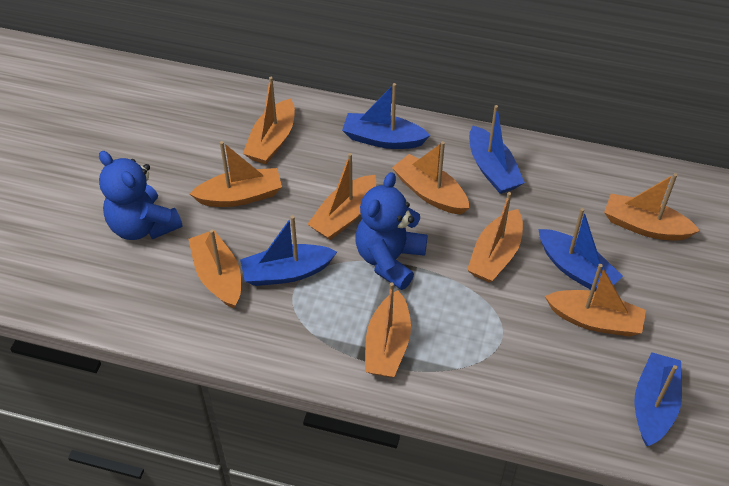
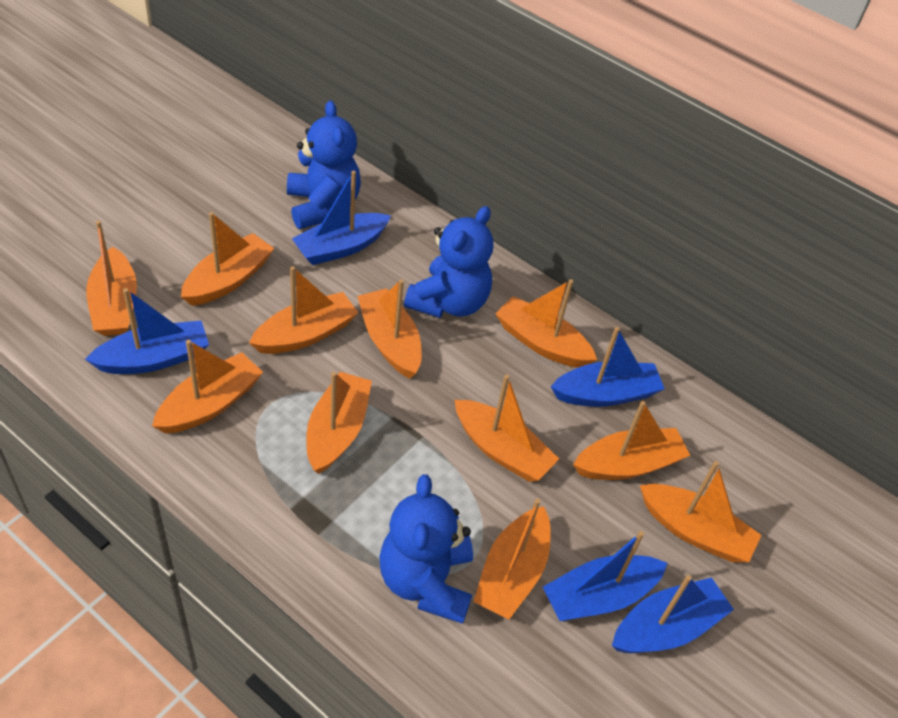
blue teddy bear: [99,151,183,240] [356,172,428,290] = 2 -> [287,100,361,229] [379,474,473,624] [404,206,493,318] = 3
orange boat: [188,230,241,309] [190,141,282,207] [243,77,295,164] [307,153,376,240] [365,282,411,377] [392,141,470,214] [467,192,523,283] [545,264,646,337] [604,173,700,241] = 9 -> [86,221,137,336] [152,340,263,433] [181,212,274,306] [249,266,359,354] [306,372,372,474] [357,279,422,378] [455,375,559,482] [474,498,550,619] [495,279,597,368] [573,401,691,480] [640,461,762,562] = 11

